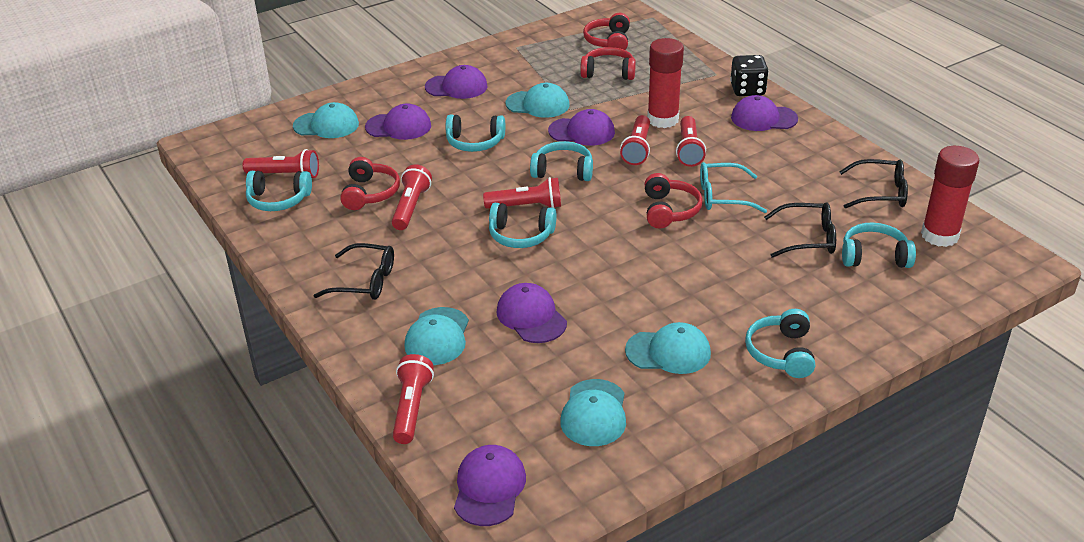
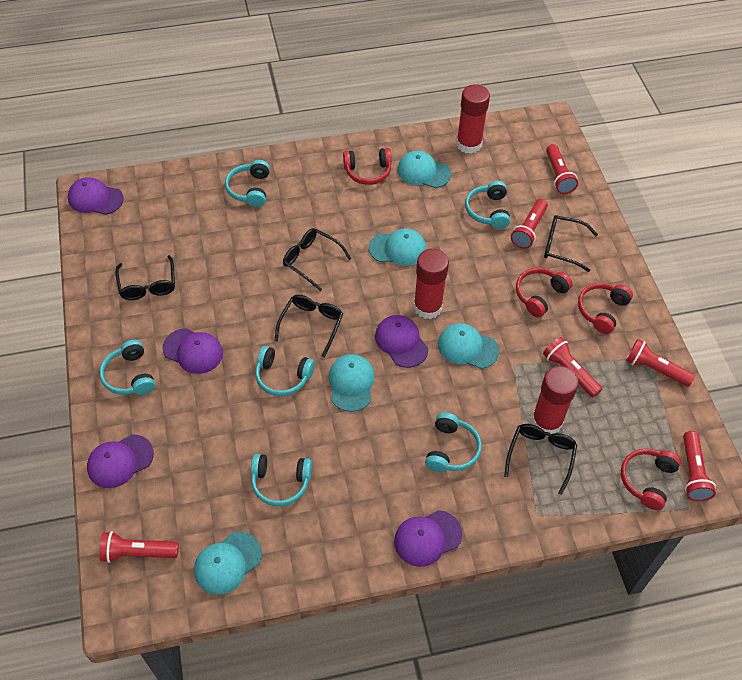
black dice: [730,55,769,96] = 1 -> none = 0
black glasses: [313,243,394,300] [764,202,836,258] [839,159,908,208] = 3 -> [115,255,175,300] [274,295,343,358] [283,228,351,291] [504,424,578,495] [544,215,598,272] = 5
purple cap: [365,103,431,140] [425,65,488,99] [454,445,526,526] [496,283,567,343] [548,109,615,146] [731,95,798,131] = 6 -> [68,177,124,215] [87,434,154,488] [163,328,223,374] [375,315,428,368] [394,510,462,567] = 5
red glue stick: [647,38,684,128] [921,146,979,247] = 2 -> [414,249,449,319] [456,84,490,154] [531,366,579,434] = 3
turquoise glasses: [700,162,767,213] = 1 -> none = 0

